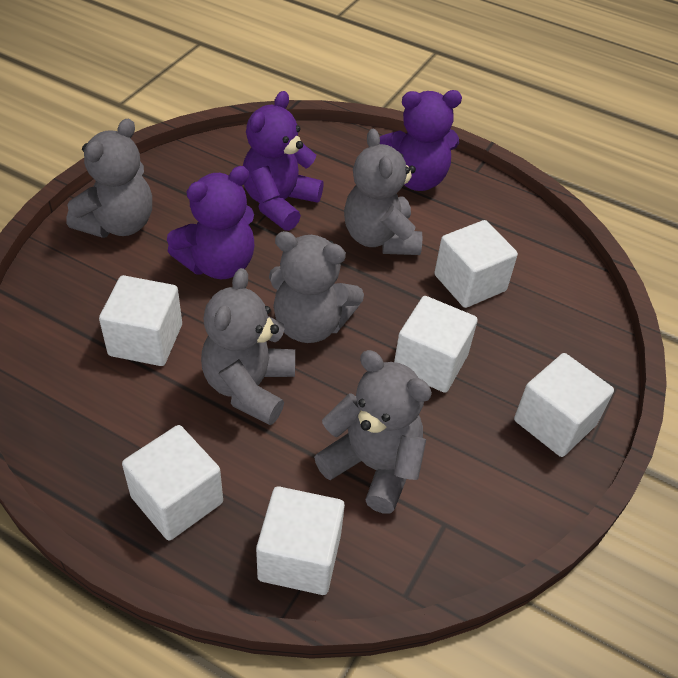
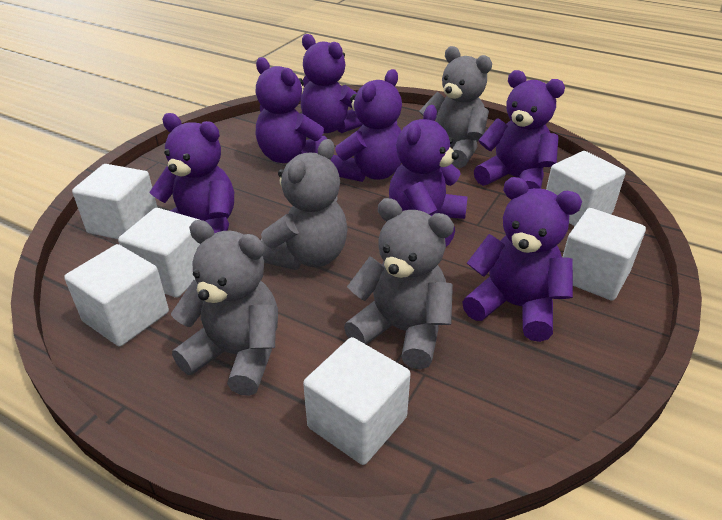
grey teddy bear: [66,118,152,238] [201,268,295,425] [269,231,364,343] [314,350,432,514] [344,129,422,255] = 5 -> [171,220,278,396] [261,139,348,270] [344,198,454,370] [419,46,492,168] = 4
purple teddy bear: [167,166,254,279] [243,91,324,231] [380,90,462,191] = 3 -> [149,113,234,233] [256,57,327,163] [301,34,363,133] [331,69,402,182] [389,105,467,247] [462,177,582,342] [474,70,565,189] = 7

